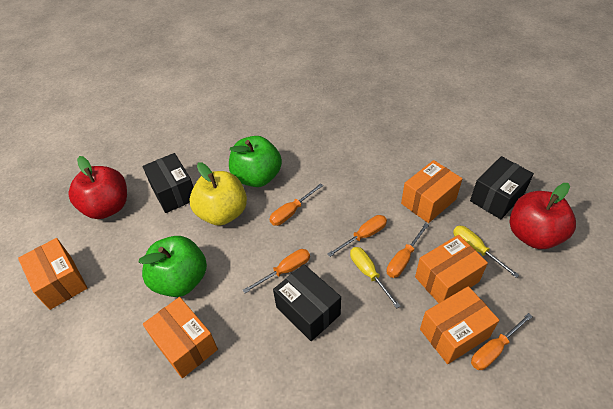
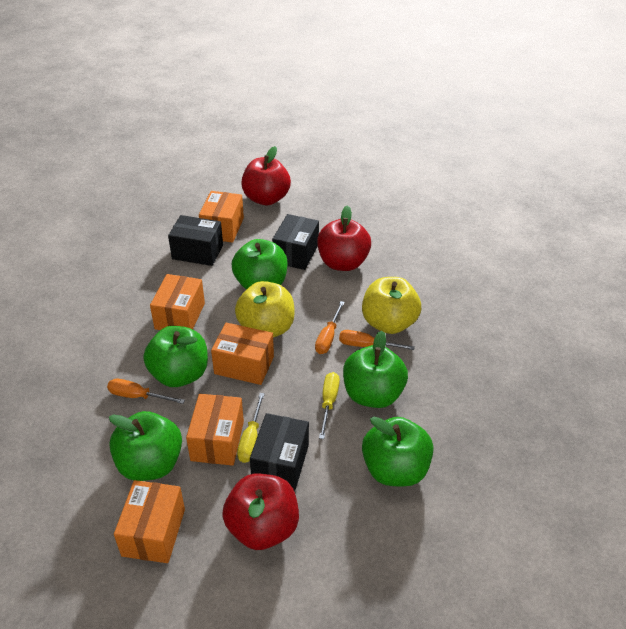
green apple: [139,236,207,297] [229,136,282,187] = 2 -> [109,411,182,481] [143,326,208,387] [232,239,287,290] [343,331,408,408] [362,417,433,486] = 5
orange screwdriver: [243,249,310,293] [269,183,323,226] [327,215,387,257] [387,223,429,278] [471,313,533,370] = 5 -> [107,378,185,404] [315,301,345,354] [339,330,415,350] = 3
red apple: [69,156,127,219] [510,183,576,249] = 2 -> [222,474,299,550] [241,146,291,205] [317,205,371,271] = 3
yellow apple: [189,162,247,226] = 1 -> [235,281,295,337] [362,277,421,334] = 2

